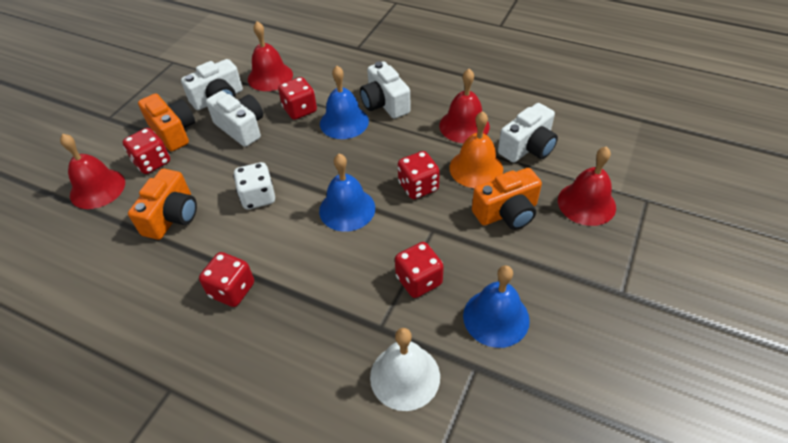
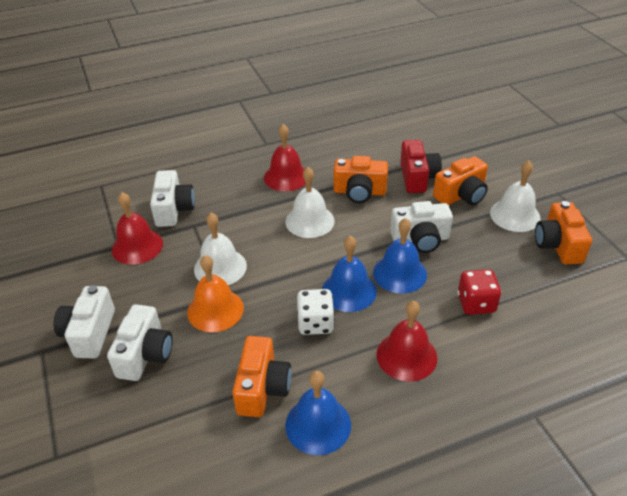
orange camera: [128,169,197,240] [138,94,195,151] [472,168,542,230] = 3 -> [232,336,291,417] [333,156,388,203] [433,156,488,205] [535,201,592,264] = 4
red bell: [60,134,125,209] [248,21,293,91] [439,69,490,143] [558,146,616,226] = 4 -> [112,192,163,265] [264,124,306,191] [376,301,437,382] = 3
red camera: none = 0 -> [400,140,442,193] = 1
red dice: [123,128,170,174] [199,252,254,307] [278,77,317,120] [395,242,444,298] [398,151,440,199] = 5 -> [457,269,501,315] = 1
white bell: [370,328,440,411] = 1 -> [194,213,247,285] [285,167,335,238] [490,161,541,232] = 3

